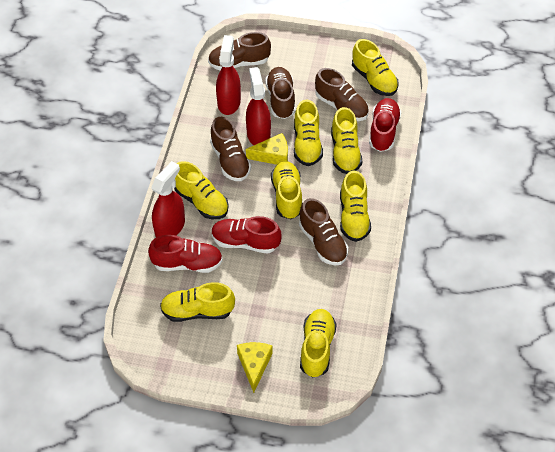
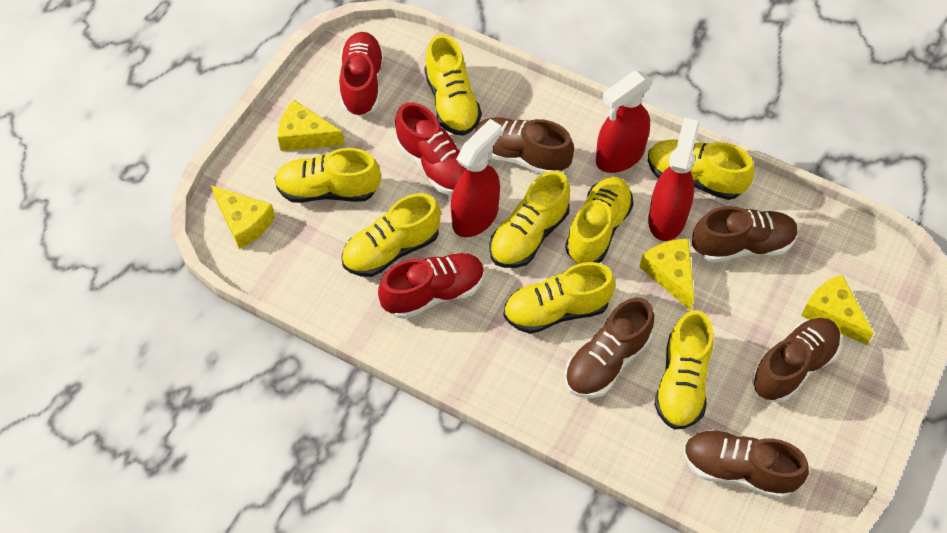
yellow cheese: [237,342,273,393] [246,133,288,165] = 2 -> [211,185,275,249] [278,100,345,151] [640,239,694,310] [801,275,874,345] = 4

